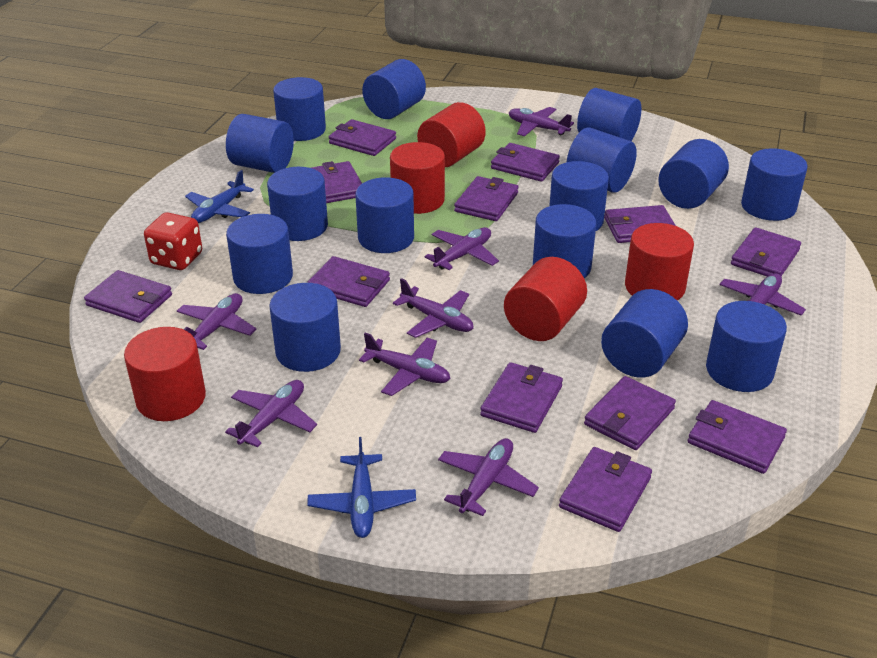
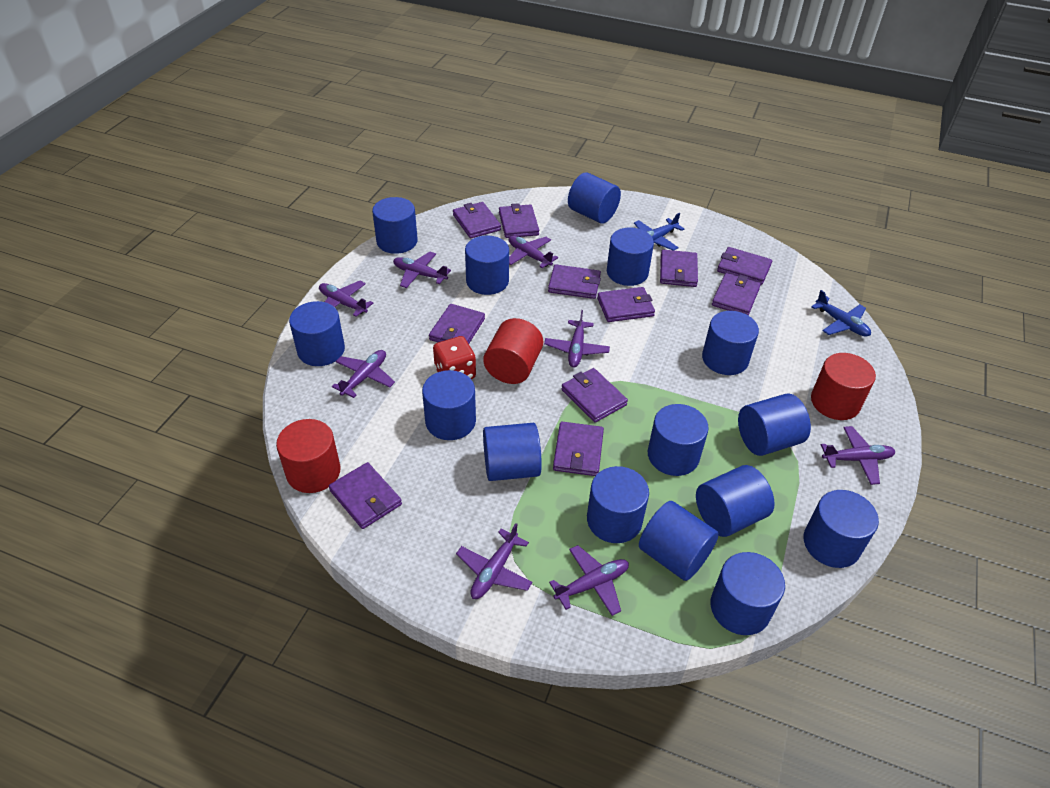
purple wallet: [84,270,172,323] [307,256,390,307] [311,161,362,203] [329,119,396,156] [454,176,519,221] [480,362,563,433] [491,143,560,182] [559,447,652,532] [584,376,676,450] [604,205,676,243] [688,400,787,474] [731,227,801,277] = 12 -> [329,462,402,529] [429,304,485,344] [453,202,501,238] [499,203,539,238] [548,264,601,299] [553,422,604,476] [561,368,628,423] [597,287,655,322] [660,250,698,287] [712,273,761,315] [717,247,772,285] = 11
red cylinder: [124,327,206,421] [390,142,445,214] [417,102,486,167] [504,257,587,341] [625,223,694,301] = 5 -> [276,419,341,493] [483,318,543,384] [811,353,876,420] = 3

